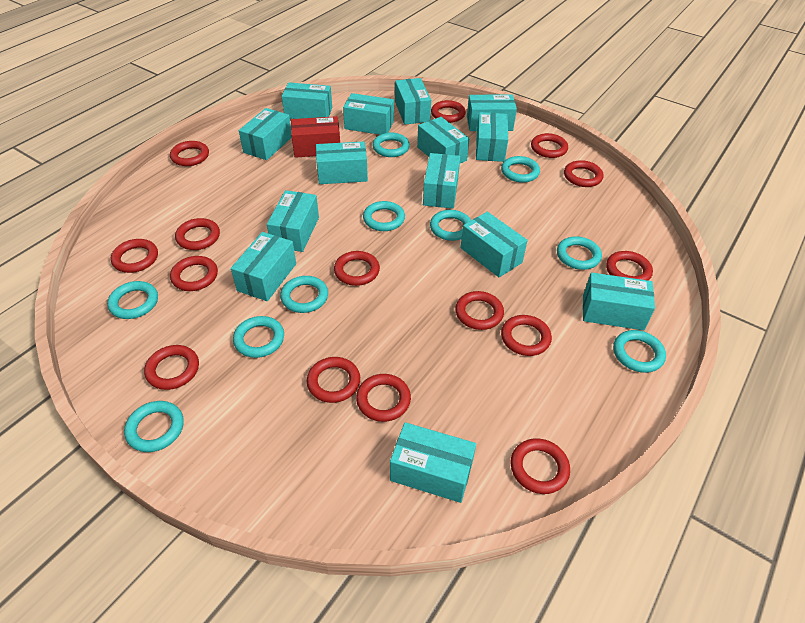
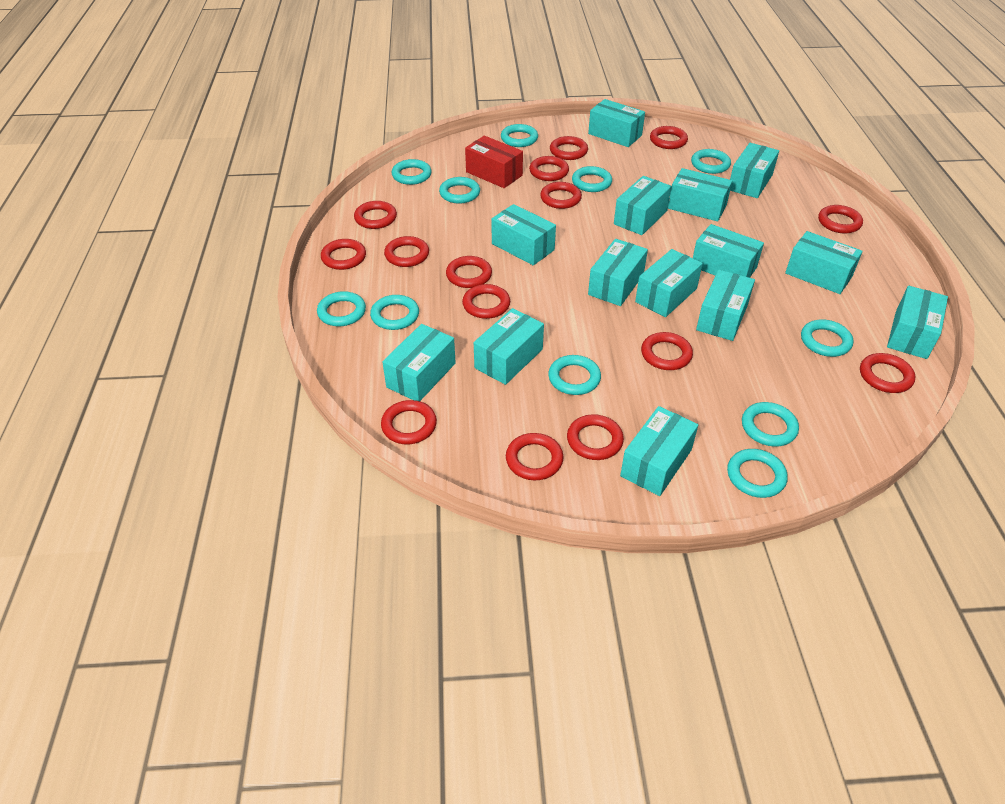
turquoise ring: [107,281,158,319] [124,401,184,452] [233,316,284,358] [280,276,328,313] [363,201,405,231] [373,133,410,157] [430,210,471,241] [501,156,540,183] [557,236,602,270] [613,330,666,373] = 10 -> [317,291,366,326] [370,295,419,330] [392,159,431,185] [439,177,480,203] [501,124,538,147] [548,355,601,395] [572,166,612,192] [691,149,731,174] [727,449,788,498] [742,402,799,447] [801,319,853,357] = 11

